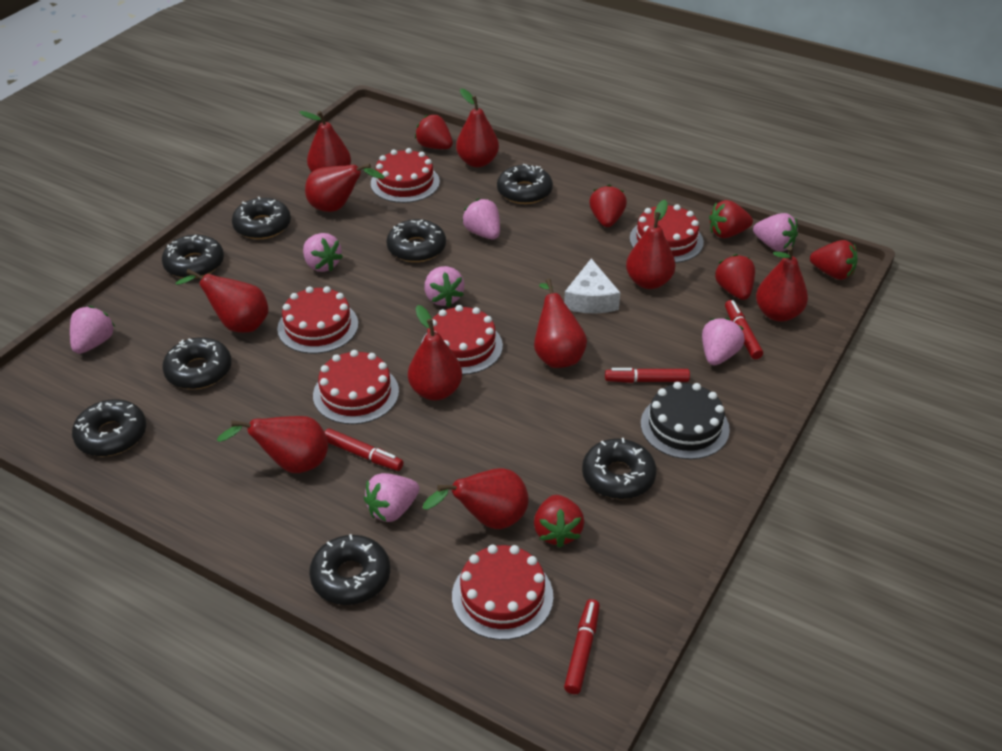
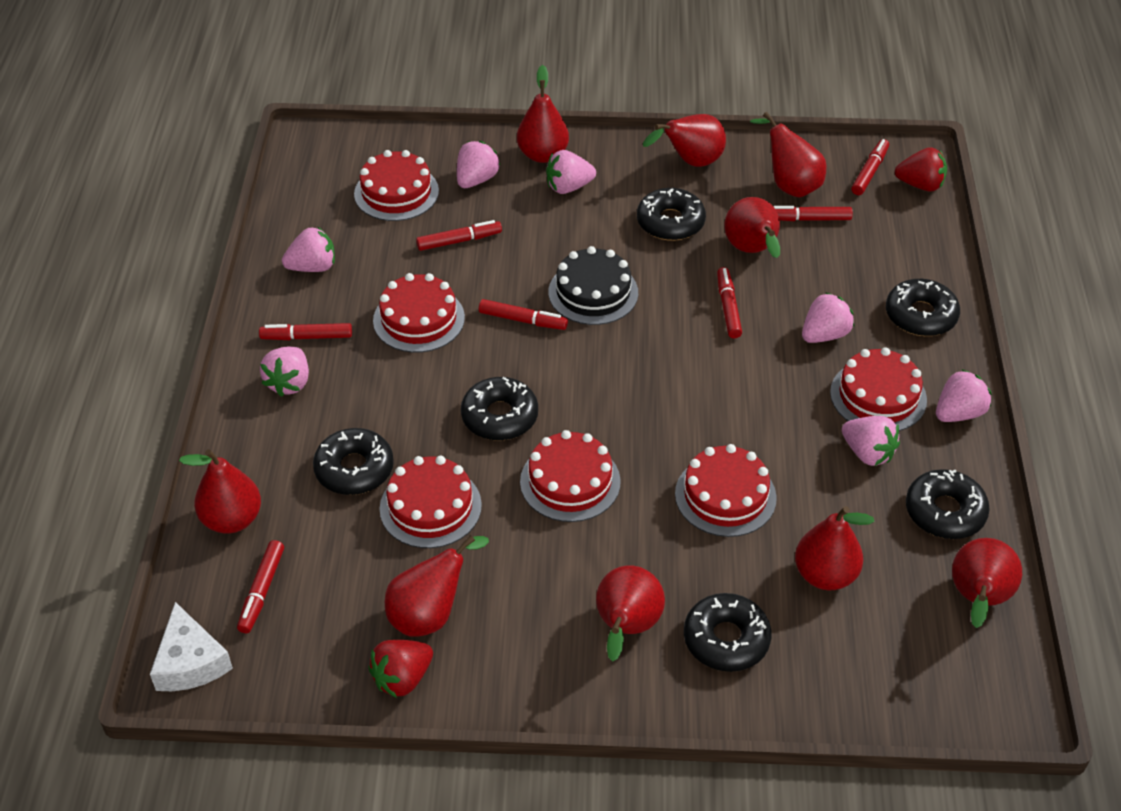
black donut: [72,399,146,457] [162,235,224,279] [162,337,231,389] [232,197,291,239] [309,534,390,605] [386,219,446,262] [497,164,553,204] [582,438,656,499] = 8 -> [313,428,394,495] [461,377,538,441] [637,188,706,241] [684,593,772,672] [886,279,960,336] [906,469,990,539] = 6
red marker: [325,428,404,471] [564,599,600,694] [605,368,690,383] [725,300,763,359] = 4 -> [237,540,284,633] [259,323,352,340] [416,220,502,251] [479,299,568,330] [717,267,742,338] [773,206,853,221] [852,139,889,195] = 7
red pear: [176,269,269,333] [217,416,328,473] [299,111,351,172] [305,163,385,212] [408,305,462,400] [423,468,529,529] [456,89,499,167] [534,279,587,368] [626,200,676,289] [756,246,808,322] = 10 -> [179,449,261,534] [385,535,489,637] [517,65,569,163] [596,565,665,661] [643,114,726,167] [724,197,780,258] [750,112,826,198] [795,506,875,591] [952,538,1022,628] = 9
red strawberry: [415,115,453,149] [534,495,584,548] [589,185,627,227] [709,200,753,238] [715,254,755,300] [810,240,858,280] = 6 -> [368,640,433,698] [895,147,947,192] = 2

